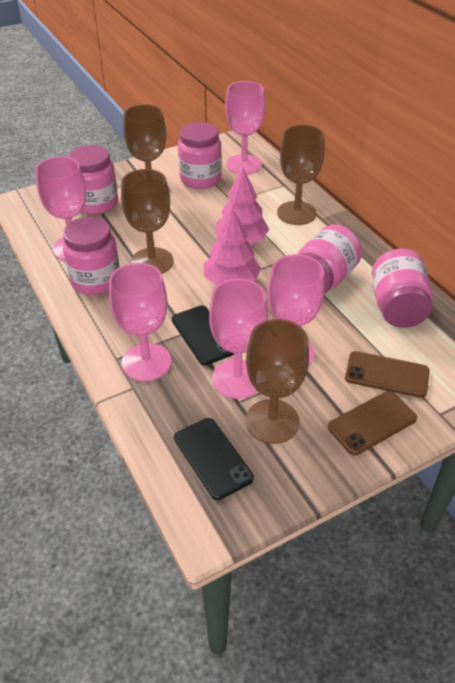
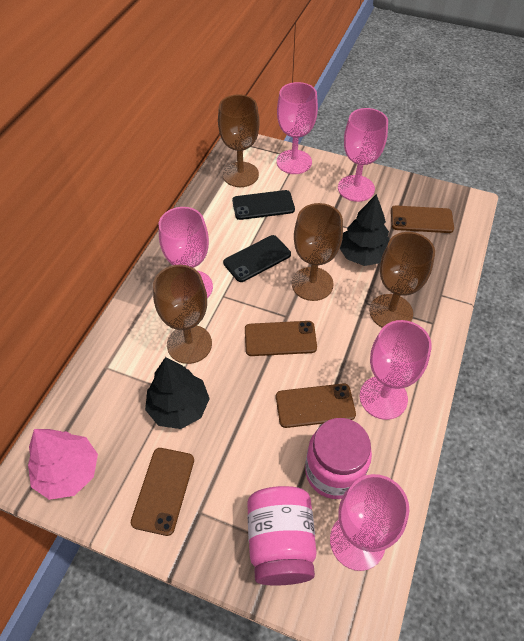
black tree: none = 0 -> [145,357,210,429] [340,194,389,266] = 2
brown phone: [328,391,417,456] [345,351,429,398] = 2 -> [131,448,194,536] [245,321,317,356] [276,384,356,428] [391,206,454,233] = 4
pink jar: [63,217,120,295] [69,145,118,215] [178,122,222,189] [297,224,362,294] [372,249,433,328] = 5 -> [247,486,317,586] [305,418,372,499] = 2
pink tree: [204,207,261,285] [215,167,269,244] = 2 -> [28,429,98,500] = 1

